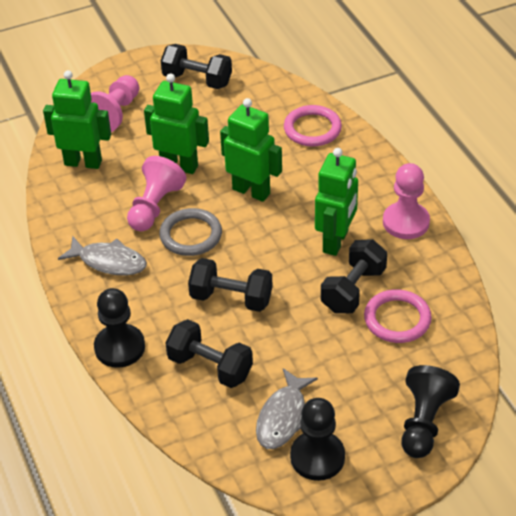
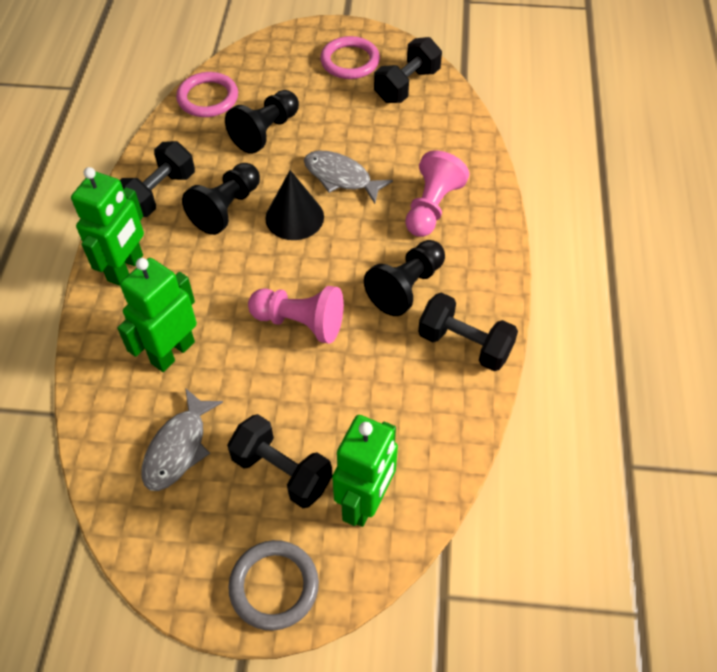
black cone: none = 0 -> [265,170,324,240] = 1
green robot: [43,70,111,169] [144,73,209,174] [220,98,282,202] [315,148,358,256] = 4 -> [71,167,144,286] [117,258,197,372] [332,415,398,527] = 3
pink pawn: [91,75,139,132] [127,156,186,231] [383,163,430,239] = 3 -> [248,286,344,344] [405,151,469,237] = 2

